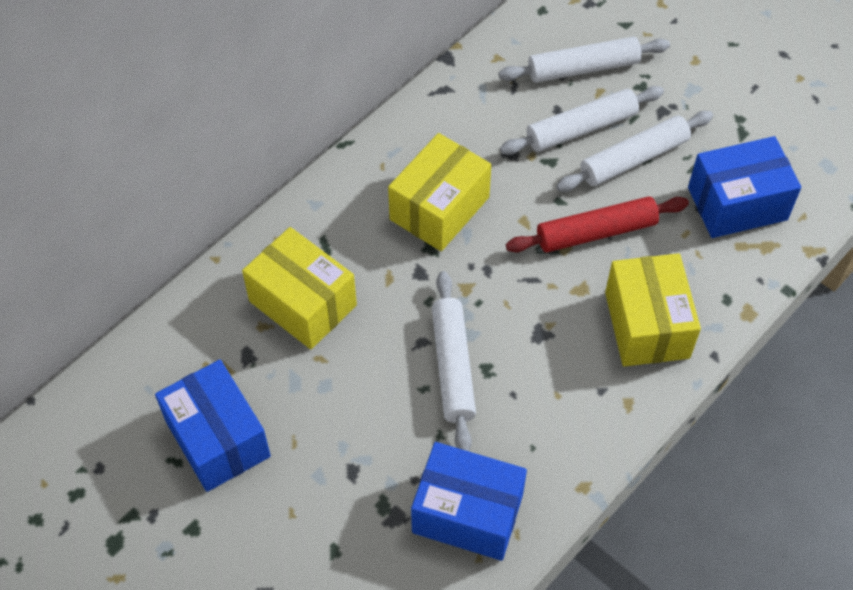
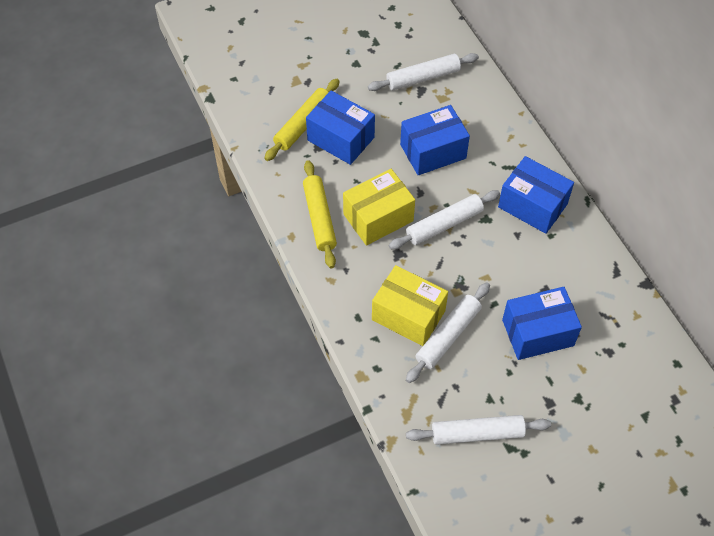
blue box: [155,360,271,492] [411,442,527,561] [688,136,802,238] = 3 -> [306,91,375,165] [400,105,470,175] [498,156,574,234] [502,287,582,360] = 4
red rolling pin: [506,197,689,252] = 1 -> none = 0
yellow box: [242,227,357,349] [388,133,491,251] [605,253,701,367] = 3 -> [343,169,415,245] [372,265,448,346] = 2
yellow rolling pin: none = 0 -> [264,79,340,161] [303,160,337,268] = 2

